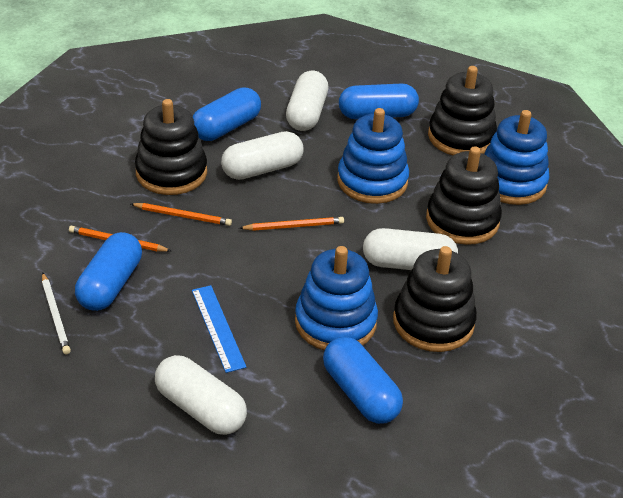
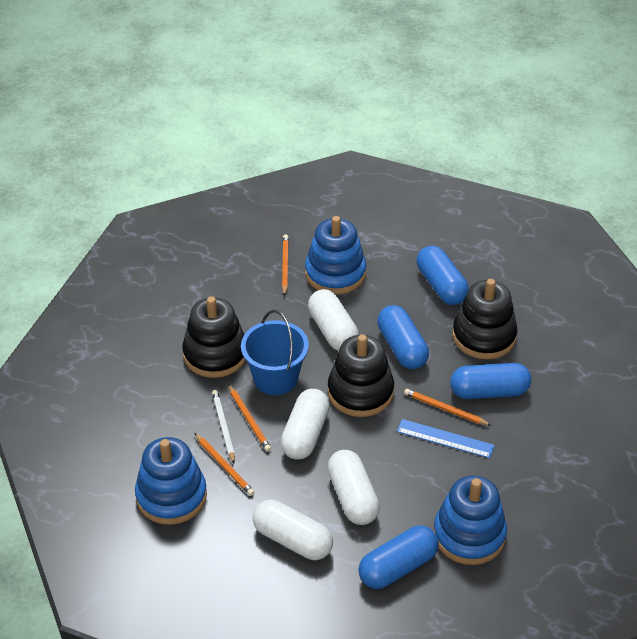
black stacking toy: [135,99,207,195] [393,246,477,352] [426,146,502,245] [428,66,497,155] = 4 -> [182,296,246,378] [328,334,394,417] [452,279,518,360] = 3
blue bucket: none = 0 -> [241,310,309,395] = 1
orange pencil: [69,226,171,252] [131,203,232,226] [239,217,344,231] = 3 -> [195,433,255,496] [228,384,271,452] [282,235,289,296] [404,389,492,426] = 4

